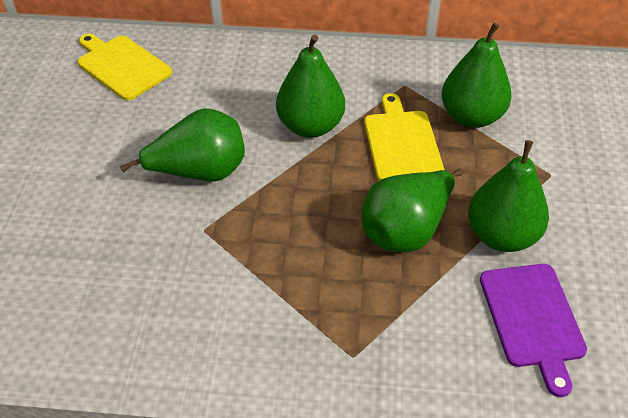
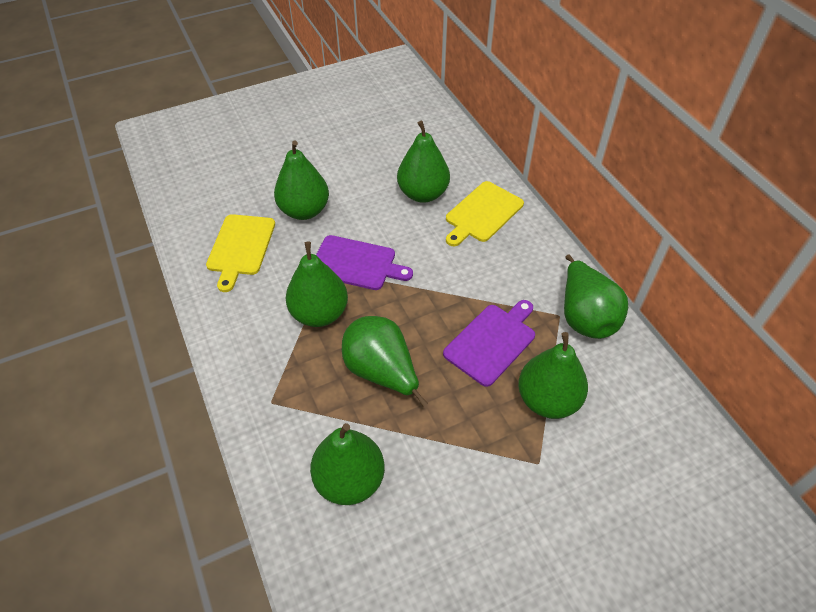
green pear: [120,108,245,182] [276,35,345,138] [362,169,463,252] [441,23,512,128] [468,140,549,252] = 5 -> [274,140,329,220] [286,241,348,327] [310,423,385,505] [342,316,428,407] [397,121,450,203] [518,332,588,419] [564,254,628,339] = 7
purple cutting board: [480,264,587,397] = 1 -> [316,235,413,290] [443,300,535,387] = 2

